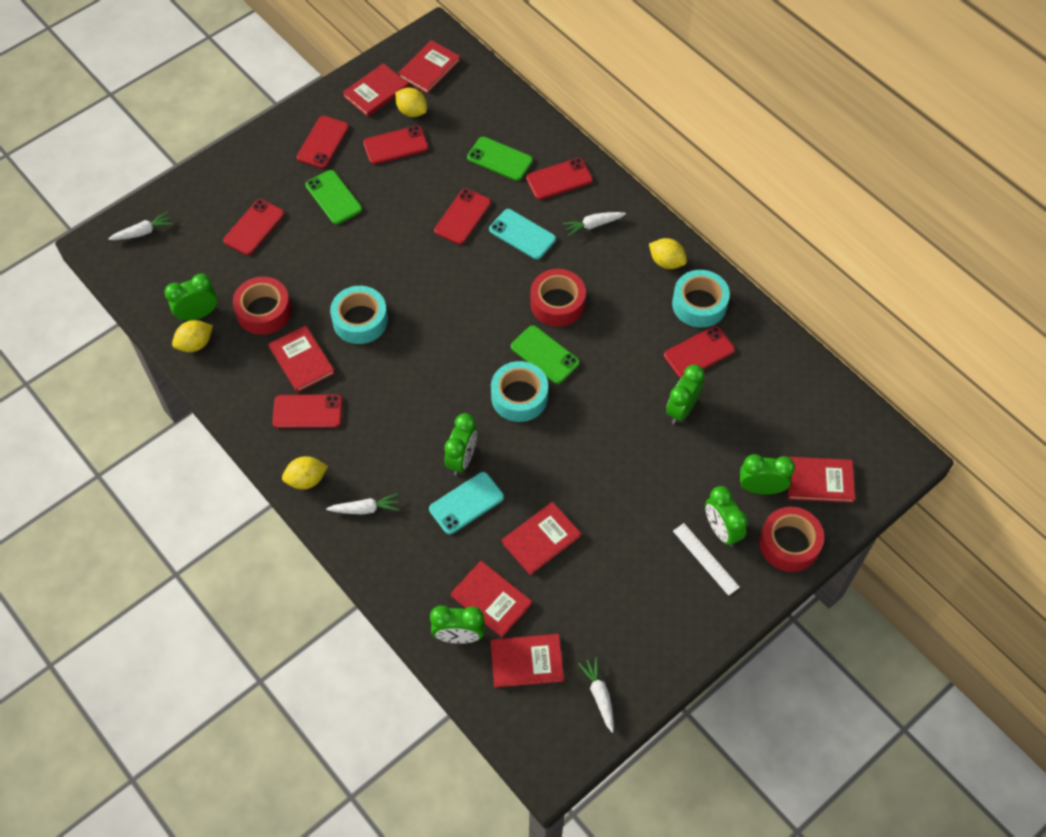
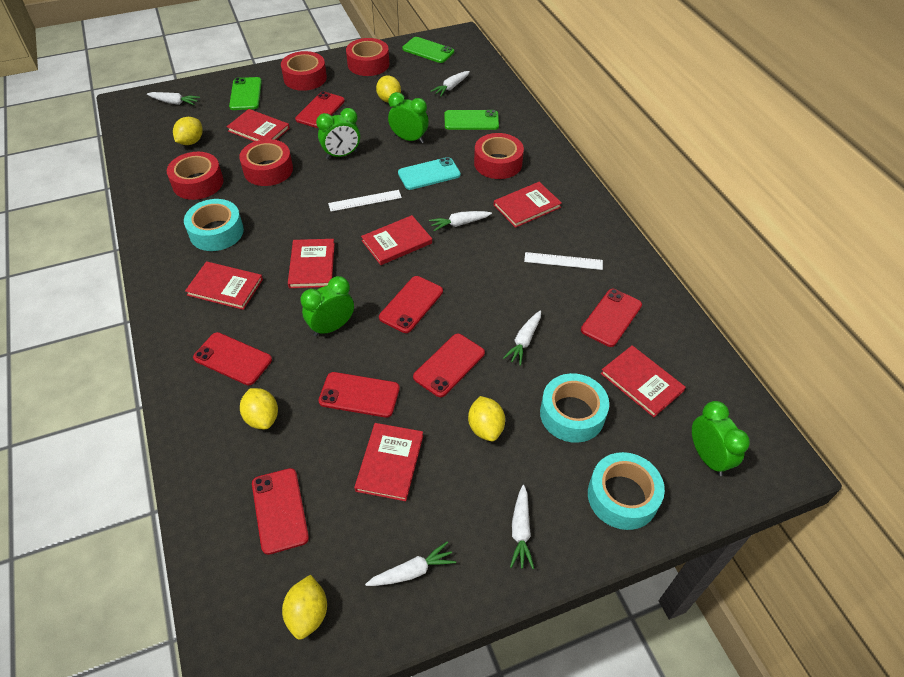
green clock: [164,273,217,321] [430,605,485,644] [444,413,478,476] [666,365,705,424] [705,486,748,547] [740,454,795,495] = 6 -> [301,276,354,336] [316,108,360,159] [388,92,429,143] [692,401,750,476] = 4
red tape: [233,277,292,335] [530,269,586,327] [759,507,824,572] = 3 -> [167,152,223,200] [239,139,293,186] [281,51,327,91] [346,38,389,76] [474,133,524,179] = 5
turquoise phone: [429,472,504,534] [489,209,556,260] = 2 -> [398,157,461,190] = 1
white carrot: [108,212,173,240] [326,493,399,514] [563,212,626,236] [578,657,614,733] = 4 -> [147,92,200,105] [365,542,456,586] [429,211,492,231] [430,71,470,97] [503,311,541,366] [510,485,534,569] = 6
white ruler: [673,523,740,596] = 1 -> [328,190,402,212] [524,252,603,270] = 2
yellow lemon: [172,320,213,352] [282,456,328,489] [395,88,427,117] [649,238,687,269] = 4 -> [173,117,203,145] [240,388,278,429] [282,575,327,640] [376,75,401,103] [468,396,505,441] = 5

